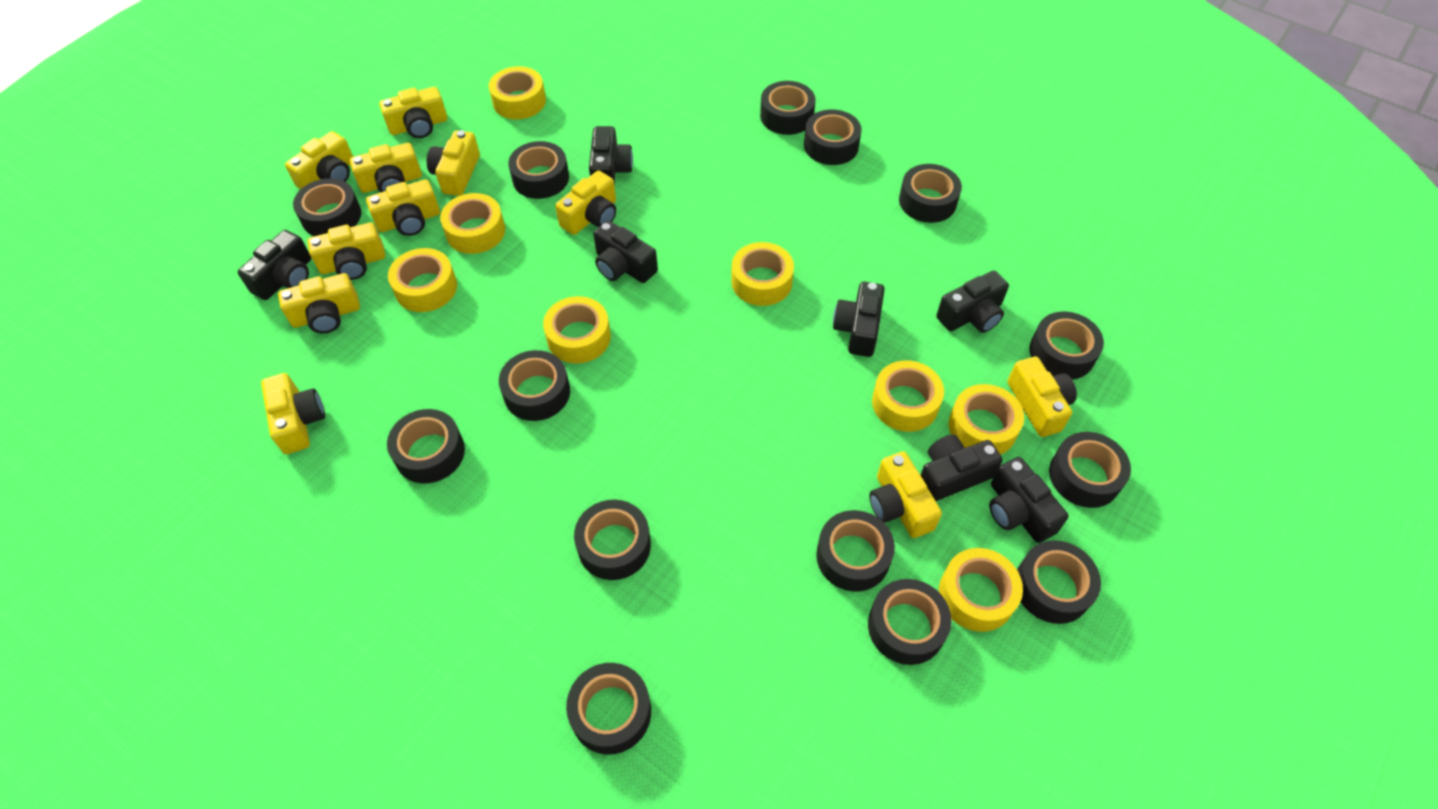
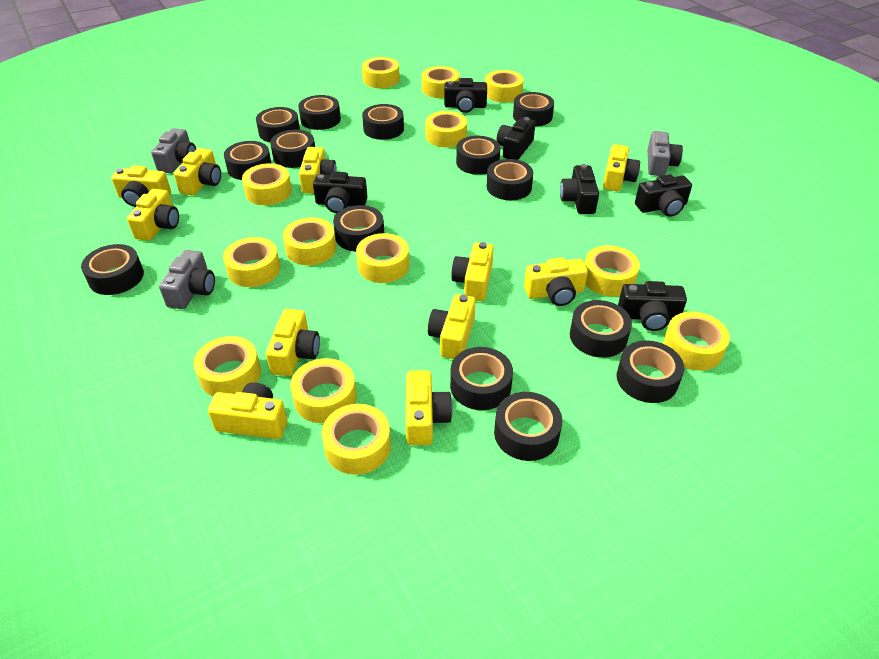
black camera: [238,230,311,300] [589,126,633,184] [593,221,658,283] [833,282,885,357] [921,434,1003,501] [936,271,1009,333] [989,457,1068,543] = 7 -> [313,171,368,213] [444,78,487,113] [496,117,536,160] [560,164,599,214] [618,281,687,331] [635,174,692,217] = 6
grey camera: none = 0 -> [151,128,196,173] [159,250,215,309] [647,131,683,176] = 3
yellow tape: [388,248,457,312] [440,193,505,254] [489,66,546,119] [543,296,611,363] [731,242,794,306] [872,360,944,432] [939,548,1023,632] [949,384,1024,455] = 8 -> [194,336,261,397] [223,237,280,287] [242,163,292,205] [283,218,336,265] [290,358,357,423] [322,404,391,475] [356,233,409,283] [362,57,400,88] [422,66,459,98] [425,111,467,148] [485,70,524,103] [584,245,640,297] [663,312,730,371] = 13

